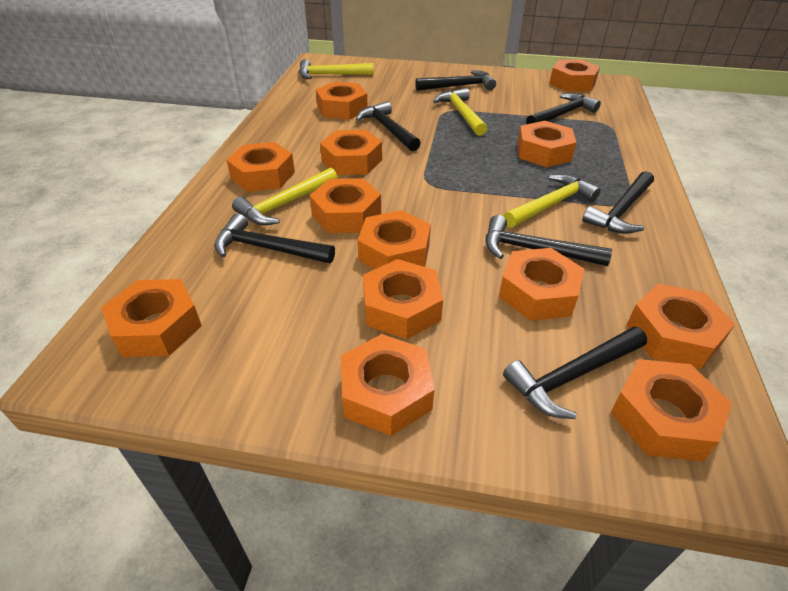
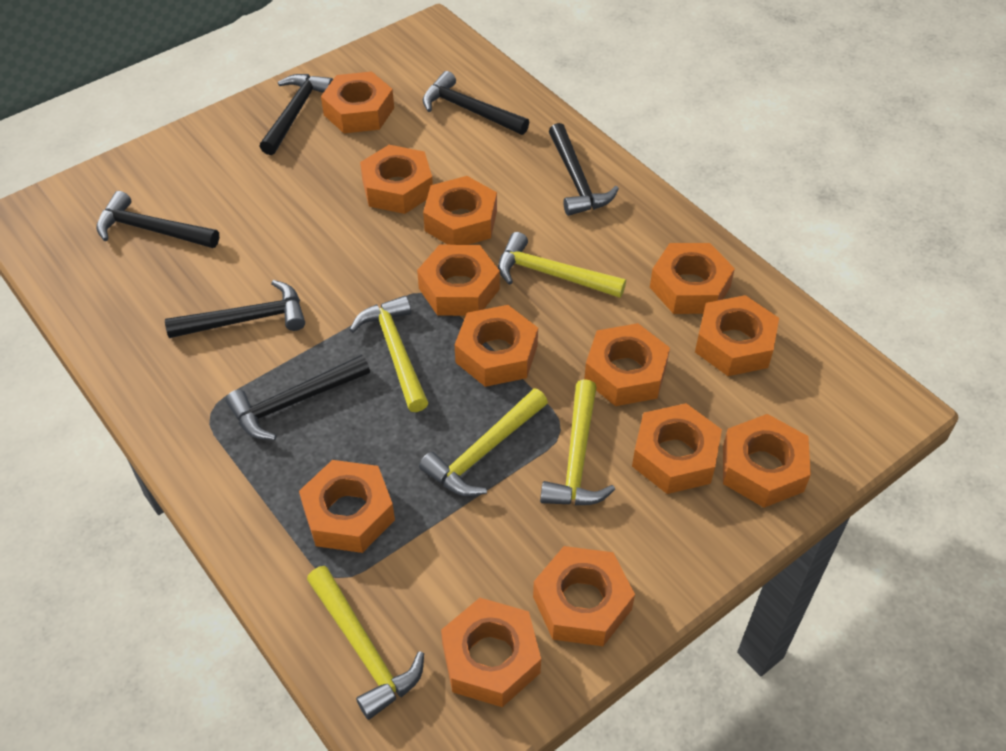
black hammer: [214,214,335,263] [356,101,421,151] [415,70,496,91] [486,215,612,266] [503,327,647,419] [526,93,601,124] [582,171,654,234] = 7 -> [96,191,219,248] [165,280,305,338] [226,355,370,440] [260,74,333,155] [423,71,529,135] [549,123,619,216] = 6
yellow hammer: [232,168,338,225] [299,59,374,79] [433,88,487,136] [503,174,601,228] = 4 -> [307,566,424,720] [350,296,428,412] [419,388,548,496] [498,232,626,298] [540,379,615,505] = 5

